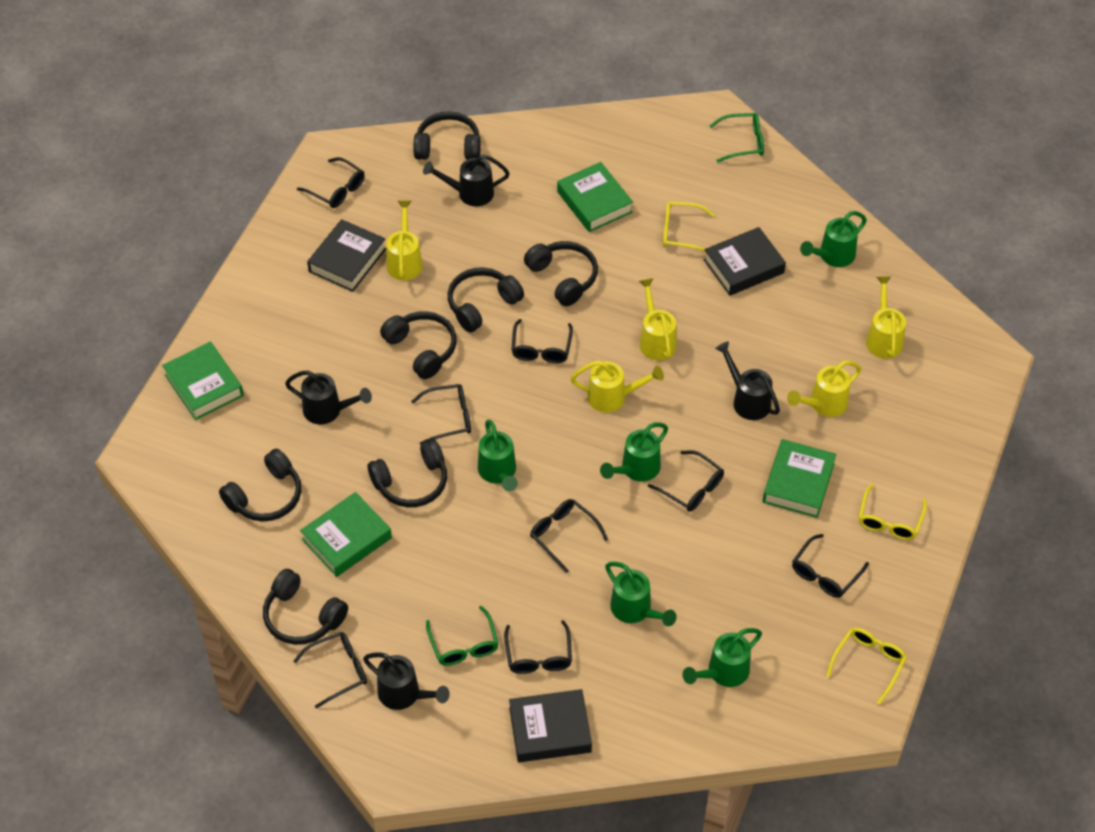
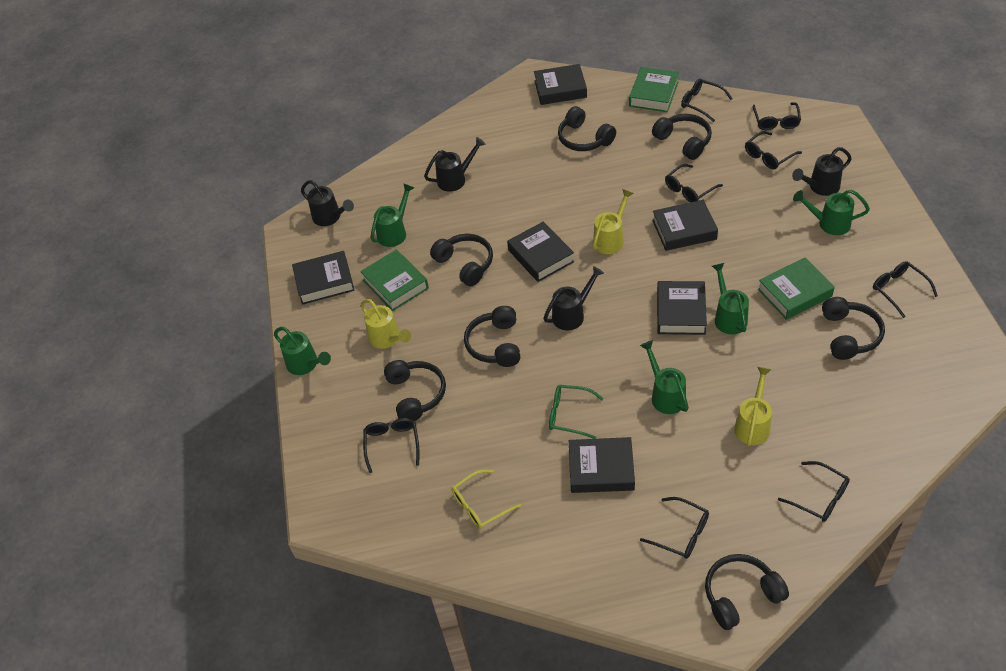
black book: [307,219,386,292] [509,689,592,762] [703,227,786,296] = 3 -> [292,251,355,305] [507,221,574,282] [534,64,587,105] [569,437,635,493] [652,200,718,251] [657,281,707,335] = 6
green book: [162,342,244,420] [300,492,392,577] [557,162,633,232] [763,439,836,518] = 4 -> [360,249,429,311] [629,67,679,112] [758,258,835,320] = 3
green glasses: [426,606,499,666] [710,113,764,162] = 2 -> [549,385,604,439] = 1
yellow glasses: [663,202,715,252] [826,628,907,705] [858,484,927,540] = 3 -> [452,469,521,529] = 1
yellow watering can: [386,201,423,280] [571,360,664,413] [639,278,677,360] [787,360,861,417] [866,276,906,359] = 5 -> [361,299,411,349] [593,189,634,254] [734,367,772,446] = 3

